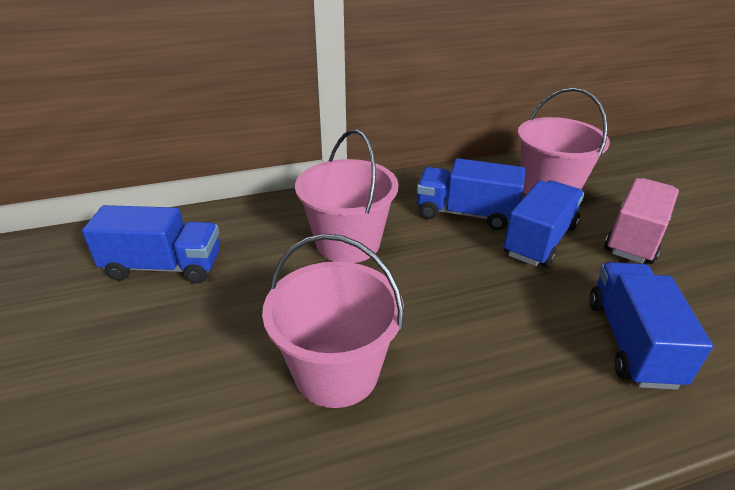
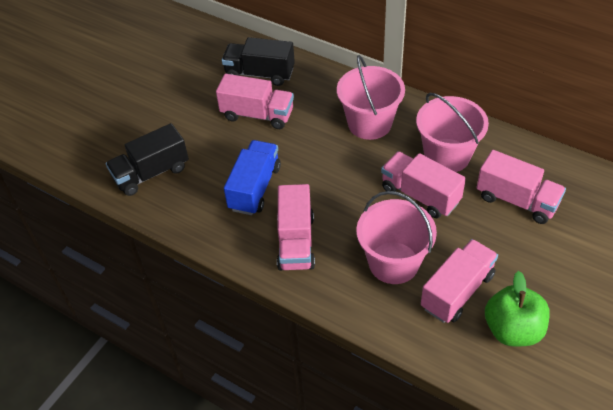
black truck: none = 0 -> [106,123,189,196] [222,37,295,86] = 2
blue truck: [82,205,220,284] [417,158,525,230] [504,180,584,267] [589,262,713,390] = 4 -> [224,140,281,215] = 1
green apple: none = 0 -> [485,271,550,346] = 1
pink truck: [604,178,679,264] = 1 -> [216,74,294,129] [277,184,315,271] [381,151,466,218] [421,239,498,323] [476,150,566,224] = 5

